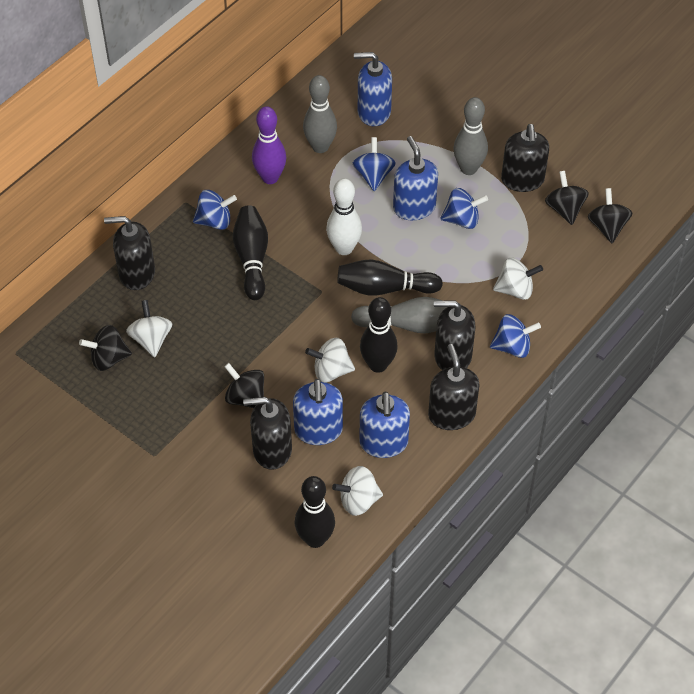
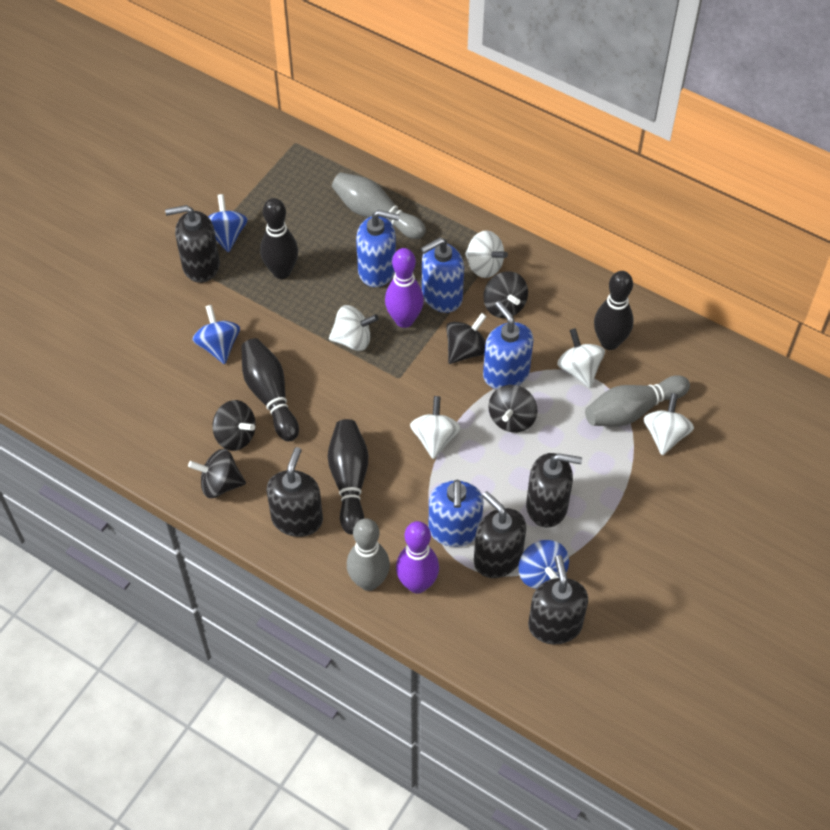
black spinning top: [79,325,132,371] [224,363,264,408] [545,171,589,225] [588,188,632,243] = 4 -> [188,449,246,498] [212,400,256,451] [446,313,487,364] [483,271,528,318] [488,385,538,433] = 5
blue spinning top: [193,190,237,230] [353,137,396,191] [440,188,488,229] [490,314,541,358] = 4 -> [193,305,240,364] [208,194,248,252] [519,540,569,589] = 3
purple bowling pin: [252,106,286,184] = 1 -> [385,248,424,328] [396,521,439,594] = 2
white bowling pin: [326,178,362,255] = 1 -> none = 0
white spinning top: [126,300,172,357] [305,338,355,382] [332,466,383,516] [493,257,543,300] = 4 -> [329,305,379,351] [410,396,461,459] [465,230,508,278] [557,328,605,388] [643,393,694,455] = 5

